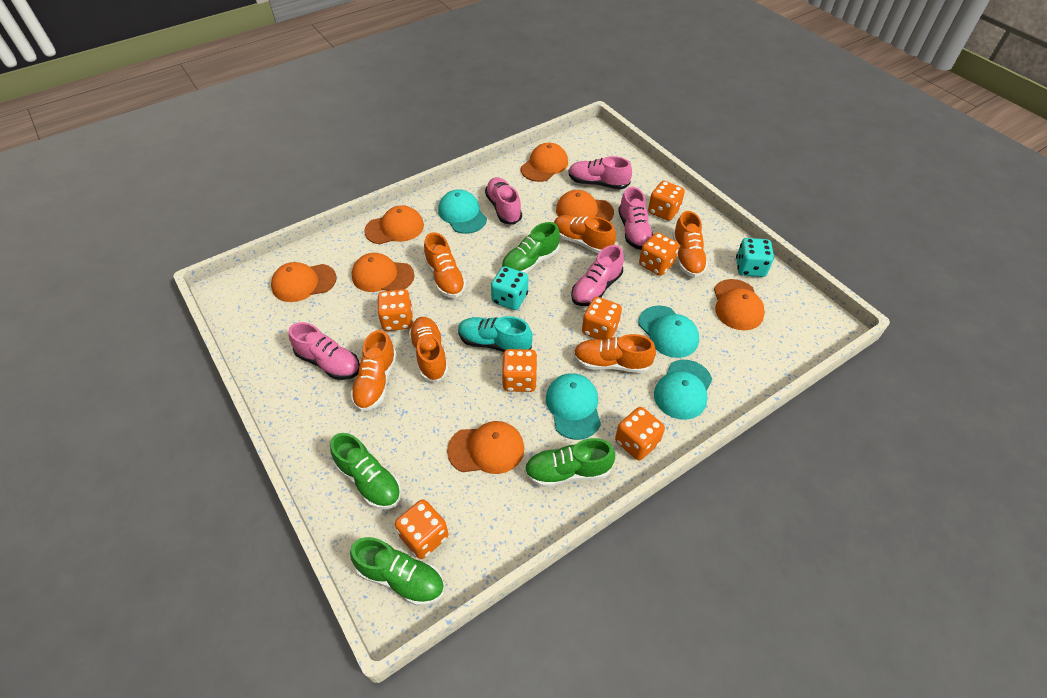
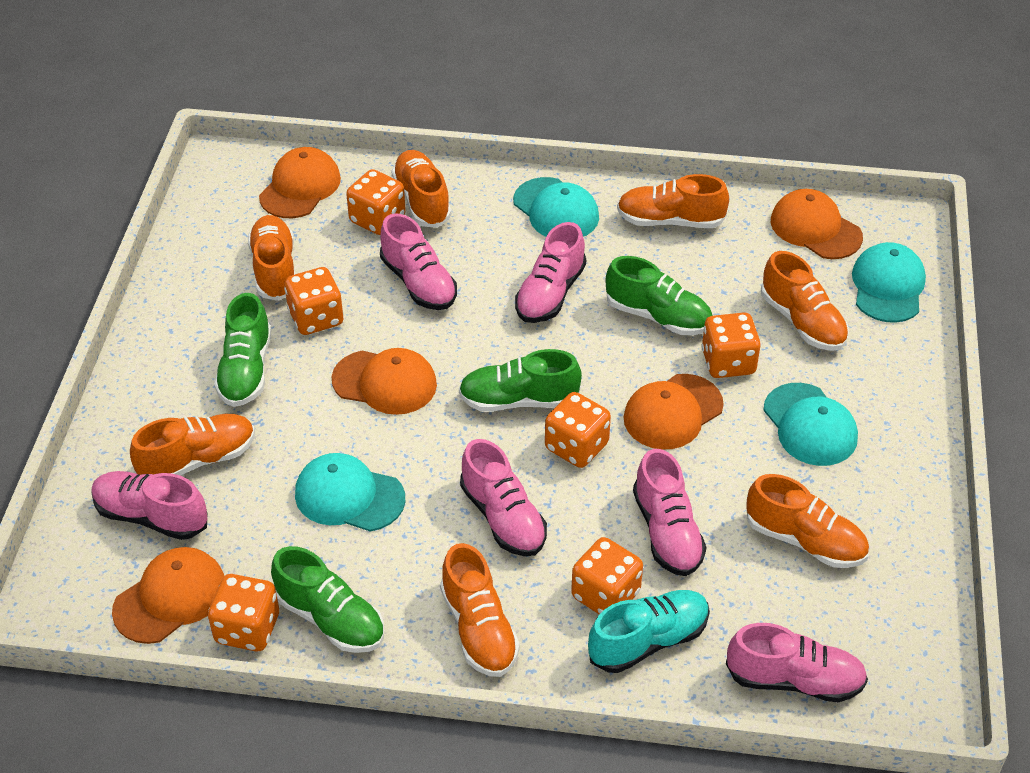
orange cap: [271,262,337,302] [352,253,415,292] [364,205,424,244] [447,421,524,474] [521,143,568,182] [556,190,614,221] [714,279,765,330] = 7 -> [112,547,224,644] [259,147,341,218] [332,348,437,415] [624,374,724,450] [771,189,863,259] = 5
orange dice: [377,289,413,331] [395,499,449,559] [502,349,538,392] [582,297,622,340] [615,407,665,460] [639,232,679,276] [648,181,685,221] = 7 -> [208,574,279,651] [284,267,344,335] [346,169,406,235] [545,392,611,468] [571,537,643,614] [701,312,761,378] = 6
orange shoe: [351,330,397,411] [409,317,449,382] [424,232,466,298] [554,215,616,254] [573,334,656,373] [672,211,708,277] = 6 -> [130,414,255,476] [248,215,295,301] [392,150,451,228] [440,543,520,677] [617,174,729,228] [746,474,869,568] [761,251,849,351] = 7
pink shoe: [289,322,360,380] [485,177,522,224] [569,156,632,190] [571,245,624,306] [618,187,653,250] = 5 -> [91,471,208,540] [380,214,457,310] [460,439,547,556] [515,222,586,323] [633,449,707,576] [726,623,868,702] = 6
turquoise dice: [491,266,528,310] [736,238,774,277] = 2 -> none = 0

